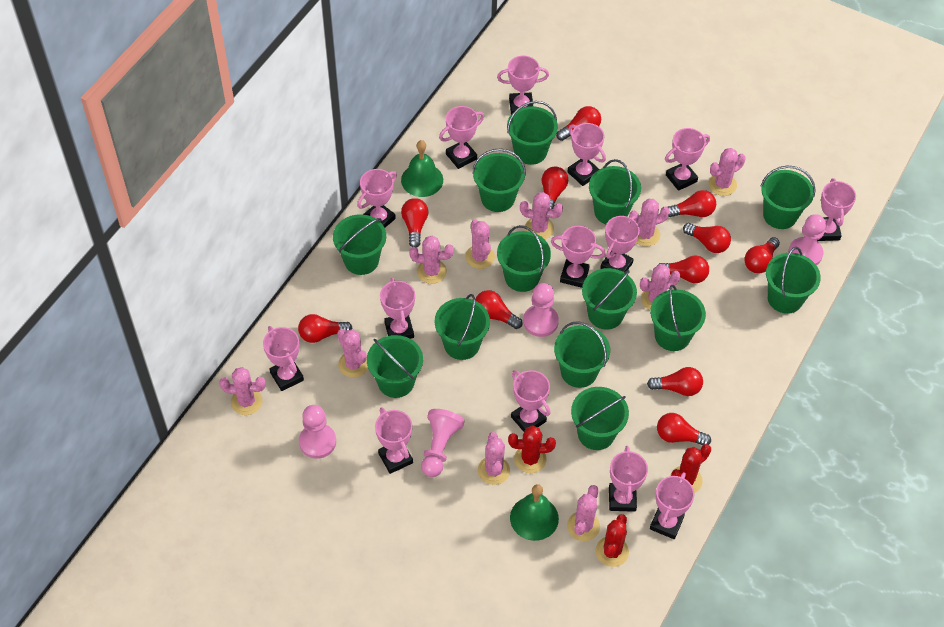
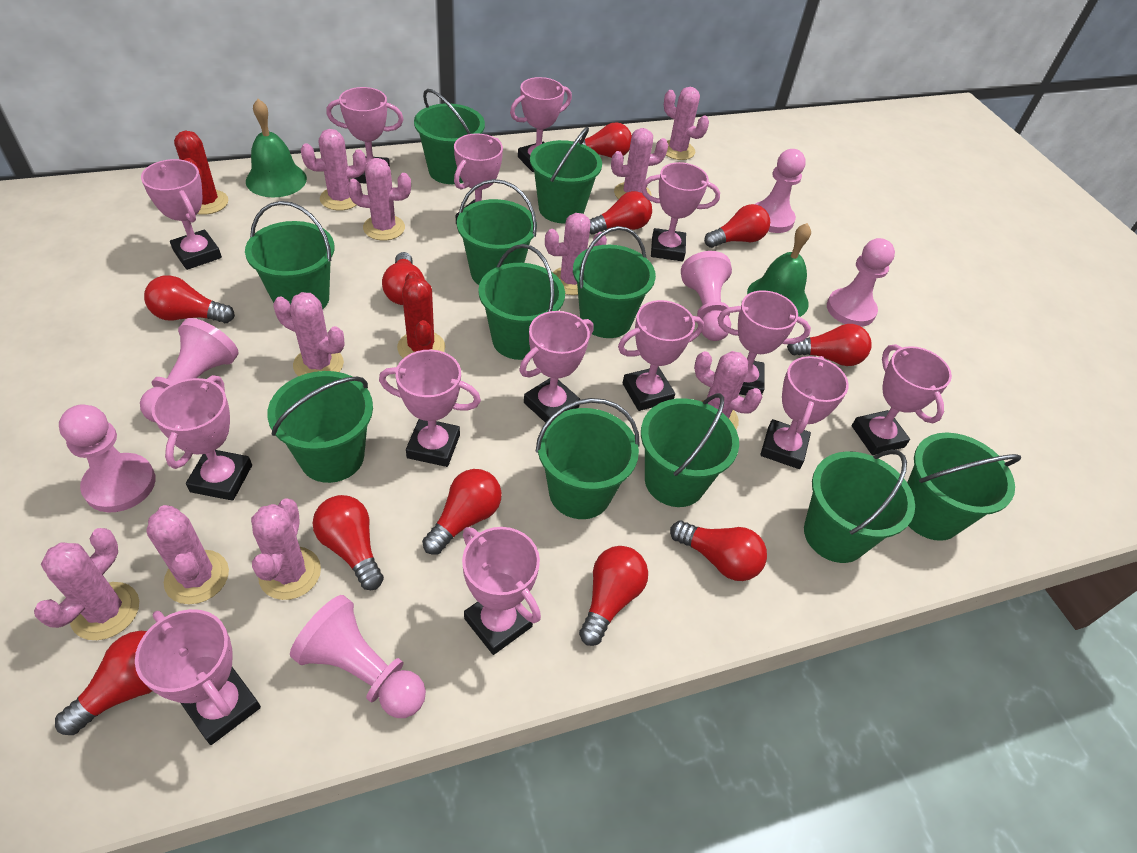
green bucket: [333,214,386,275] [367,335,423,398] [435,294,490,360] [472,149,526,212] [497,225,551,292] [507,101,558,165] [554,322,610,388] [571,387,629,450] [582,268,637,330] [589,159,641,224] [650,285,706,351] [761,166,816,229] [766,247,821,314] = 13 -> [245,201,334,309] [267,371,373,483] [414,89,485,184] [457,179,537,285] [478,244,565,360] [530,127,602,223] [536,398,640,519] [573,226,656,338] [641,393,739,507] [804,450,915,563] [907,433,1021,541] = 11
pink pawn: [299,405,336,459] [421,409,465,477] [523,283,559,337] [788,214,826,266] = 4 -> [59,405,156,512] [140,318,239,422] [290,595,426,718] [681,251,732,341] [755,149,806,233] [827,238,895,327] = 6
red cactus: [508,425,556,473] [595,514,629,567] [670,444,711,493] = 3 -> [174,130,228,215] [397,271,445,358] = 2

